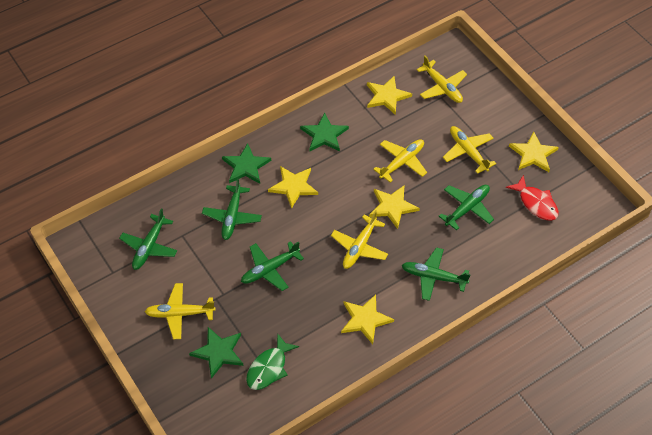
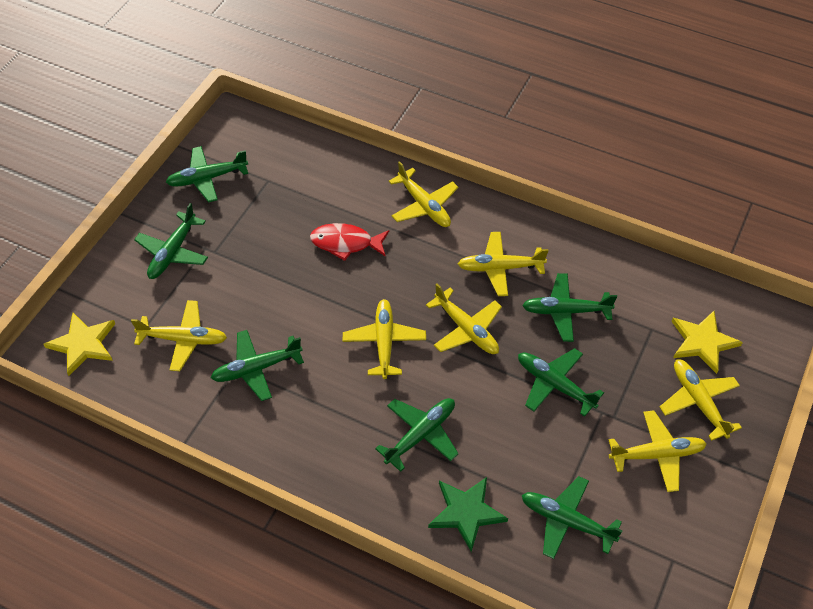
green fish: [246,333,299,390] = 1 -> none = 0
green plane: [119,208,177,270] [202,178,262,240] [241,241,304,291] [402,247,471,301] [439,185,494,230] = 5 -> [134,203,208,279] [166,146,248,202] [211,330,304,401] [375,398,459,472] [518,348,604,417] [522,273,617,342] [522,476,623,559] = 7
green star: [189,327,243,379] [222,143,271,184] [300,112,349,152] = 3 -> [428,477,508,552] = 1
yellow plane: [145,283,216,339] [331,210,388,269] [373,139,427,183] [416,56,467,103] [443,126,496,174] = 5 -> [131,300,227,371] [343,299,426,379] [389,161,458,227] [426,284,502,354] [458,232,548,296] [609,410,707,492] [660,360,742,441] = 7
yellow star: [268,166,318,209] [341,295,394,344] [367,76,412,115] [369,185,420,229] [509,132,559,172] = 5 -> [44,313,115,376] [671,311,743,374] = 2

